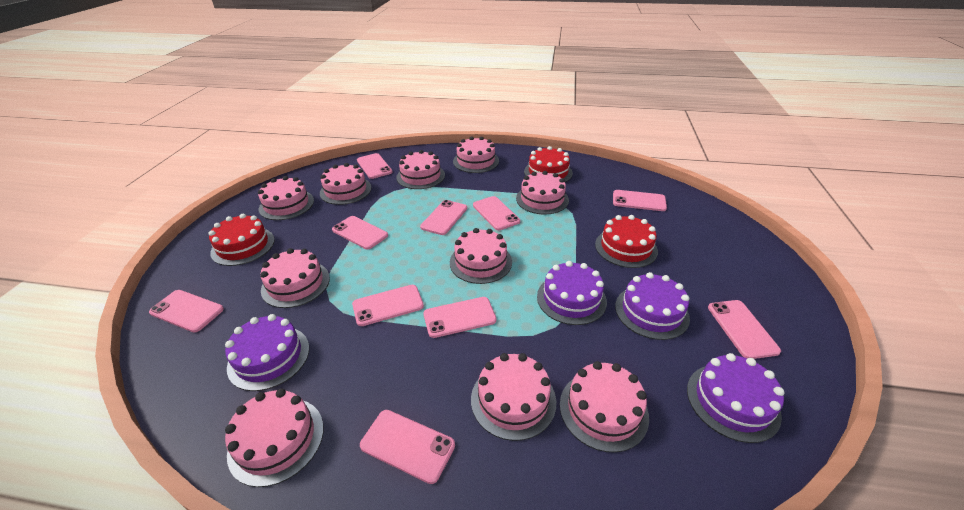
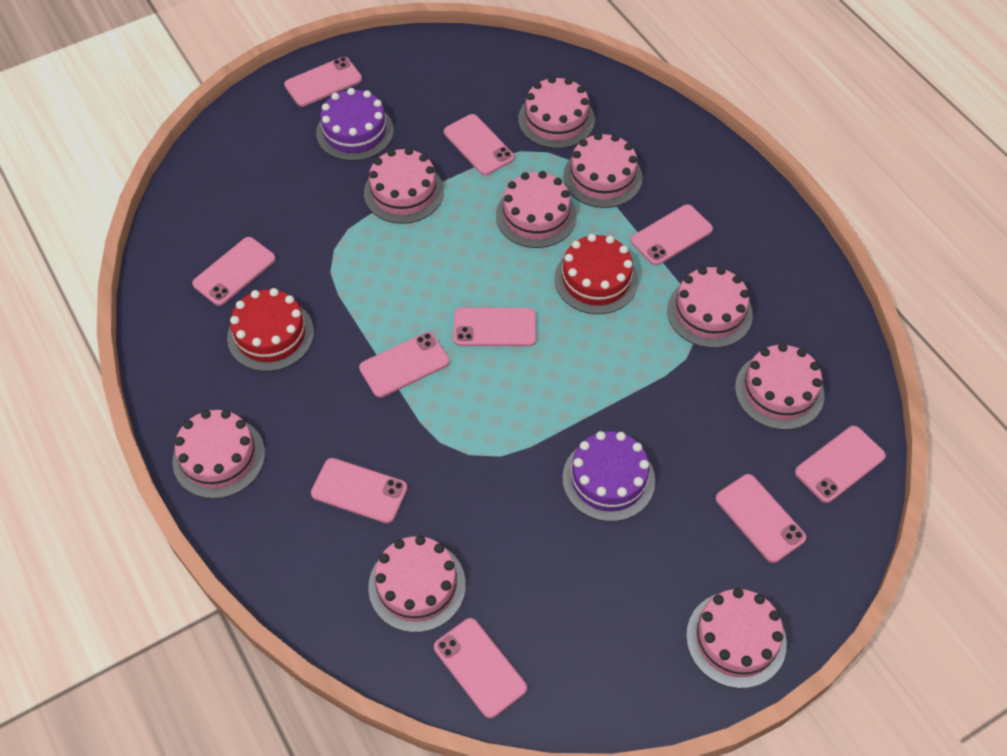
pink cake: [225,389,324,487] [258,176,314,220] [260,248,330,308] [320,163,371,205] [396,150,445,189] [450,228,512,284] [453,136,499,173] [471,353,556,441] [516,171,569,215] [560,361,649,453] = 10 -> [173,410,265,499] [364,148,444,224] [368,535,466,633] [496,171,577,248] [518,76,595,149] [563,133,643,208] [667,267,753,348] [686,588,787,689] [735,343,825,430] = 9
purple cake: [225,314,309,391] [537,261,607,325] [615,272,690,340] [687,353,784,443] = 4 -> [316,88,394,161] [562,431,655,522] = 2
red cake: [208,214,275,266] [524,146,573,182] [595,215,658,268] = 3 -> [227,288,314,372] [554,234,638,314] = 2

